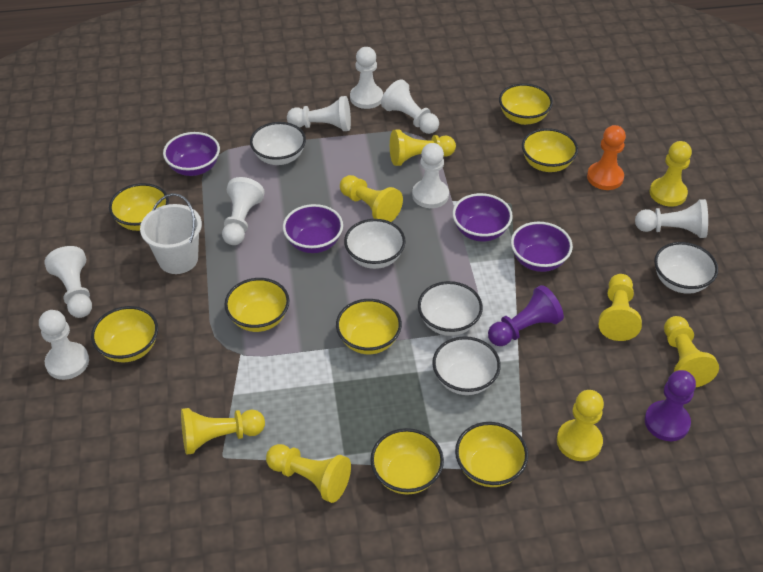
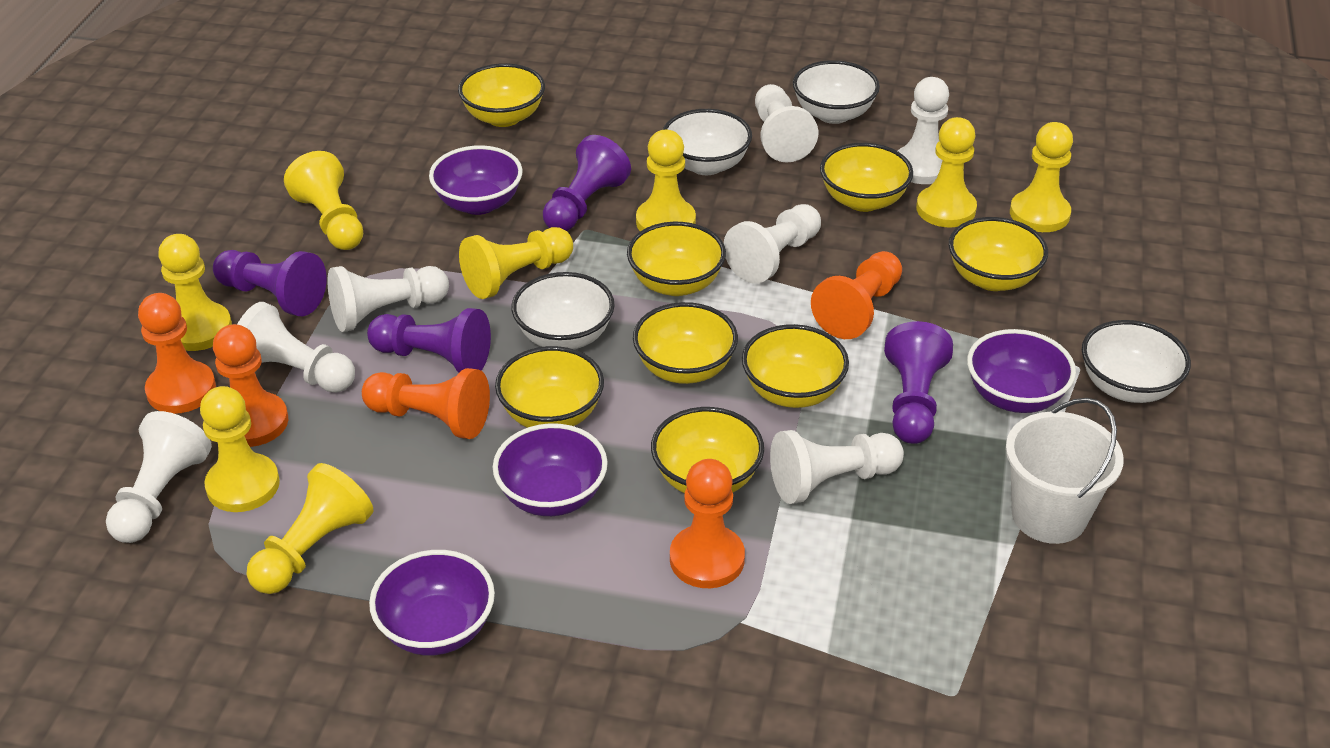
orange pawn: [587,125,626,190] = 1 -> [138,293,216,414] [213,324,288,447] [362,368,490,439] [670,459,745,588] [811,251,902,339] = 5
purple pawn: [488,285,564,346] [645,370,696,441] = 2 -> [213,250,327,316] [367,308,491,373] [543,135,631,231] [884,321,953,444] = 4
white bowl: [250,122,306,165] [344,219,406,269] [418,281,483,336] [432,336,501,395] [654,242,718,294] = 5 -> [512,272,614,349] [663,109,752,175] [793,60,880,124] [1082,320,1191,403] = 4
white pawn: [39,310,89,380] [44,246,92,318] [222,177,265,245] [287,96,351,131] [350,47,383,109] [381,79,439,134] [412,143,449,208] [635,199,708,238] = 8 -> [106,411,212,543] [237,302,355,393] [328,266,449,332] [724,204,821,284] [755,84,818,162] [770,430,904,504] [898,77,949,184] = 7

